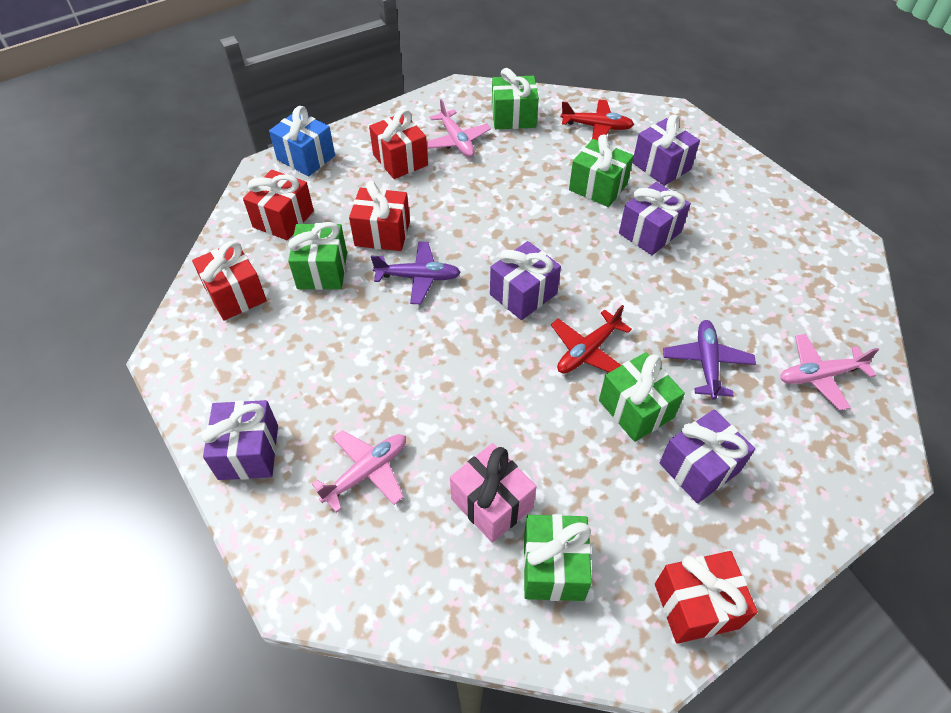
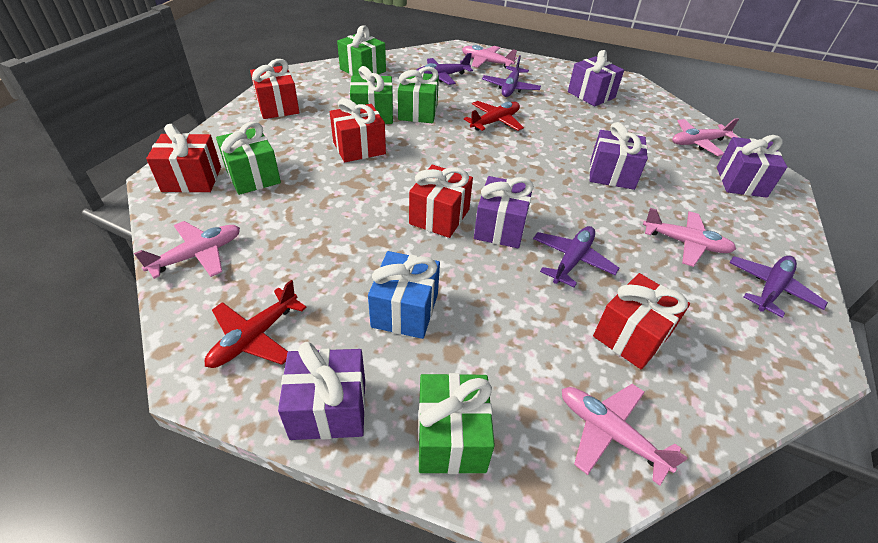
pink gift: [450,443,537,543] = 1 -> none = 0
pink plane: [312,430,406,513] [427,99,491,157] [780,334,879,411] = 3 -> [134,221,240,279] [462,45,517,68] [562,384,687,486] [643,208,736,267] [672,118,739,156] = 5
purple plane: [371,241,461,304] [663,320,756,400] = 2 -> [416,53,473,85] [482,55,541,97] [533,226,619,287] [729,256,828,318] = 4

